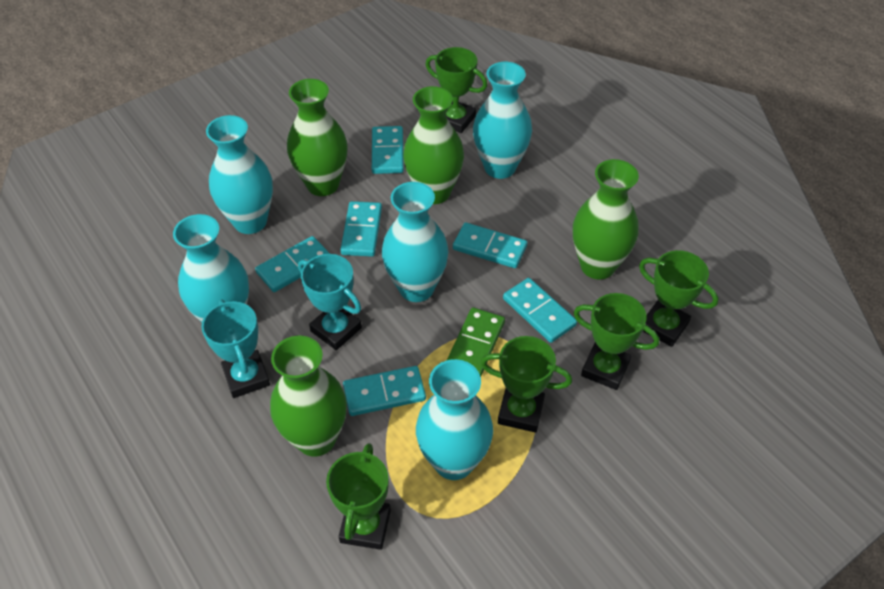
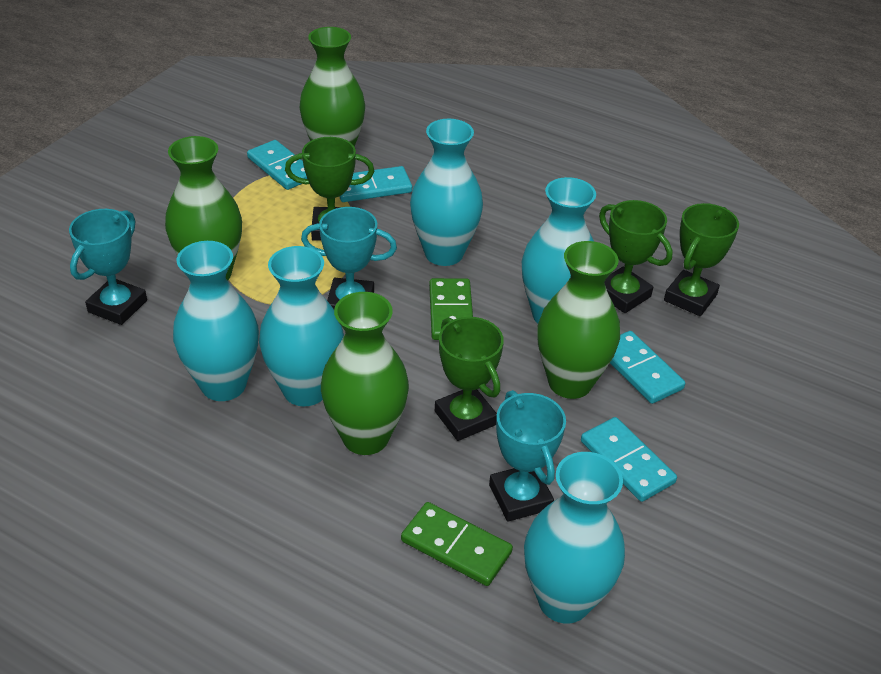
green domino: [447,307,505,377] = 1 -> [401,502,513,586] [429,278,473,340] = 2
green trophy: [326,443,391,550] [425,47,487,133] [480,336,572,433] [573,293,659,390] [639,250,719,347] = 5 -> [285,137,374,241] [435,317,504,441] [599,200,673,313] [664,203,739,316] = 4
turquoise domino: [255,236,330,292] [340,201,382,257] [343,366,426,416] [372,126,404,174] [453,222,527,268] [503,278,577,343] = 6 -> [247,140,307,190] [339,166,412,202] [581,417,677,502] [610,331,685,404] = 4
turquoise trophy: [201,299,270,398] [298,254,362,350] = 2 -> [69,209,147,325] [301,207,397,309] [489,390,566,522] = 3

